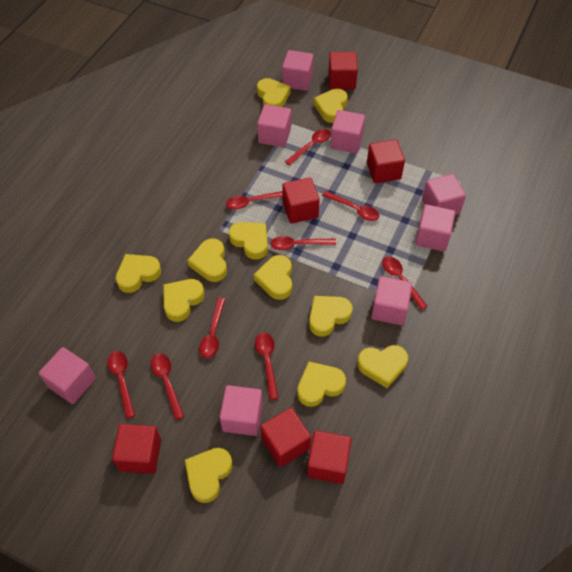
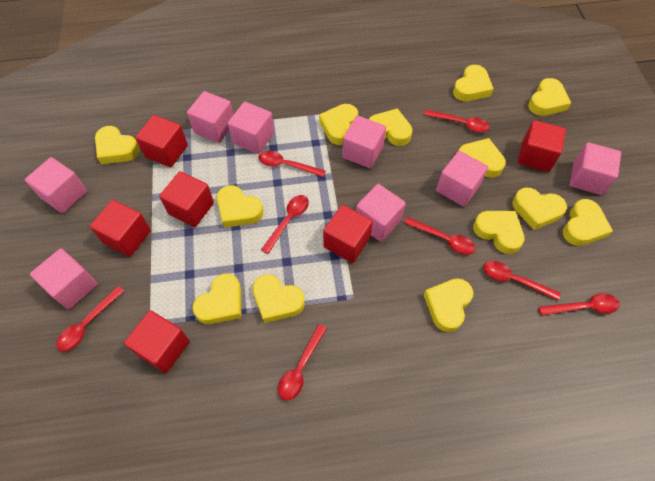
red spoon: [107,351,135,419] [151,353,184,420] [199,298,226,358] [226,191,282,210] [255,332,278,400] [270,236,336,250] [285,129,331,166] [322,191,380,221] [382,256,428,310] = 9 -> [56,286,124,351] [259,151,326,177] [261,195,309,254] [278,324,327,401] [404,217,475,255] [424,110,490,132] [483,261,561,301] [538,293,620,316] = 8
yellow heart: [116,254,161,293] [163,279,204,322] [185,448,233,503] [187,238,227,282] [229,222,268,260] [254,255,292,300] [257,78,290,107] [297,362,346,407] [309,296,353,337] [314,89,348,123] [357,345,408,388] = 11 -> [95,126,140,164] [192,273,242,324] [217,185,263,228] [253,274,305,323] [319,104,358,145] [369,108,413,146] [424,278,473,332] [453,65,493,101] [458,138,506,178] [473,211,525,254] [512,187,567,230] [528,78,571,116] [563,199,613,246] = 13

